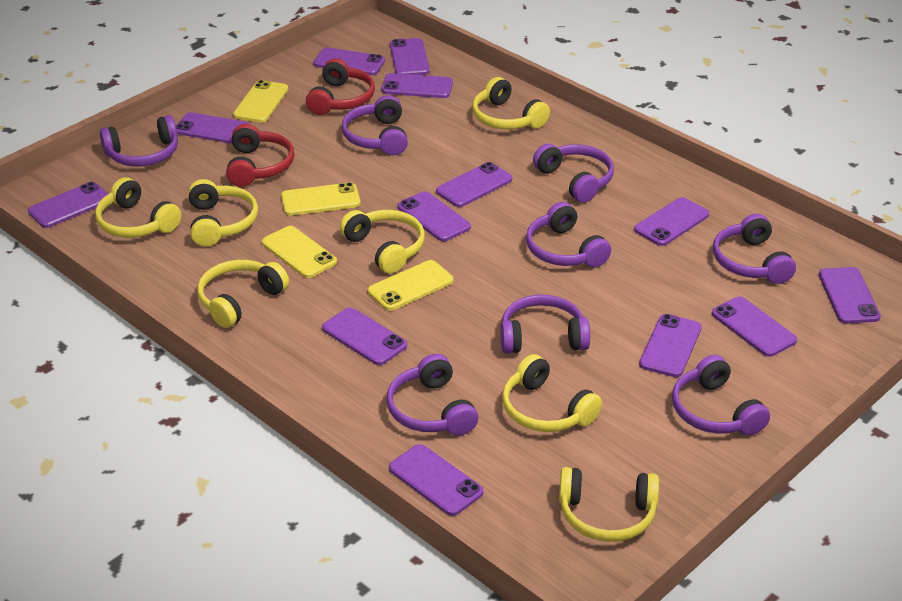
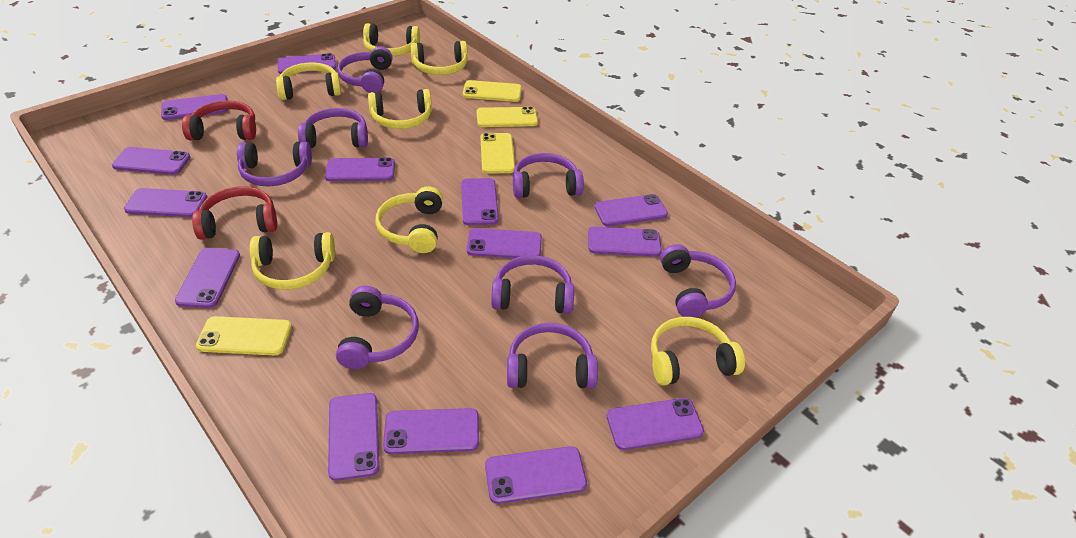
purple phone: [28,182,108,228] [176,112,250,144] [313,47,385,75] [322,308,407,365] [382,73,453,98] [389,444,484,516] [390,38,430,75] [398,191,471,241] [436,162,512,207] [634,197,709,246] [639,314,702,377] [712,297,797,357] [819,267,881,324] = 13 -> [112,147,190,175] [124,188,207,217] [161,94,228,120] [175,248,240,308] [278,53,336,74] [325,157,395,181] [328,393,380,481] [383,408,479,454] [461,178,499,225] [467,228,542,258] [485,446,587,504] [588,226,662,257] [594,194,668,226] [607,398,704,450] = 14

